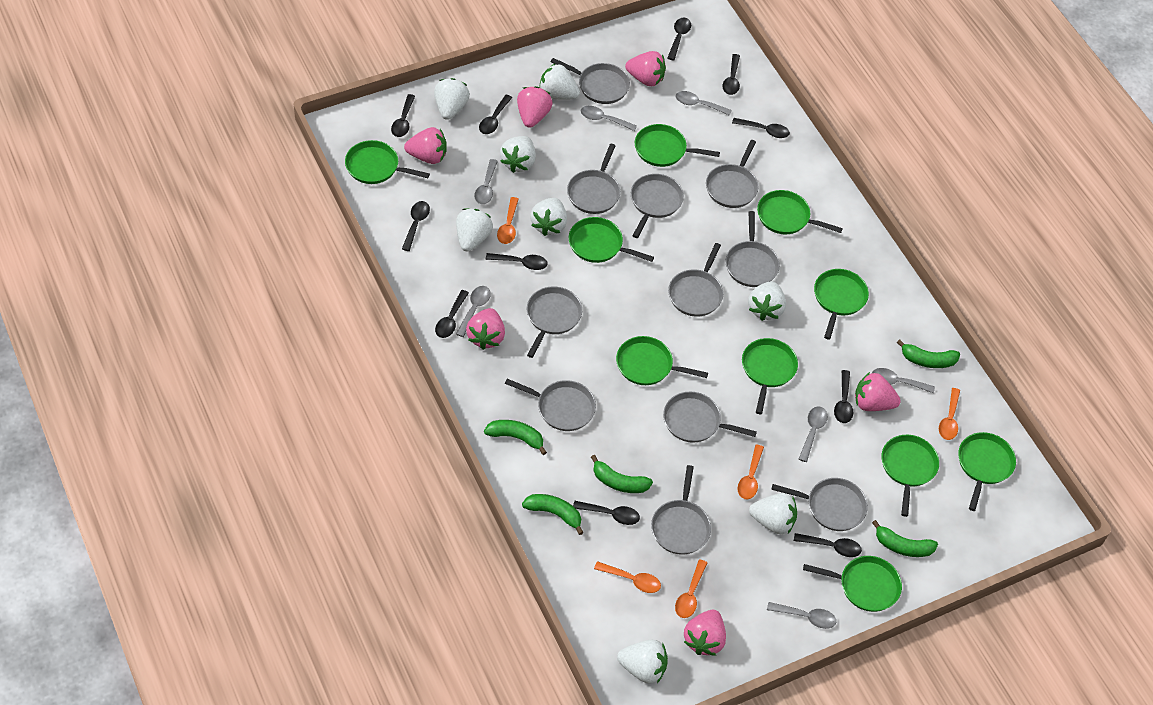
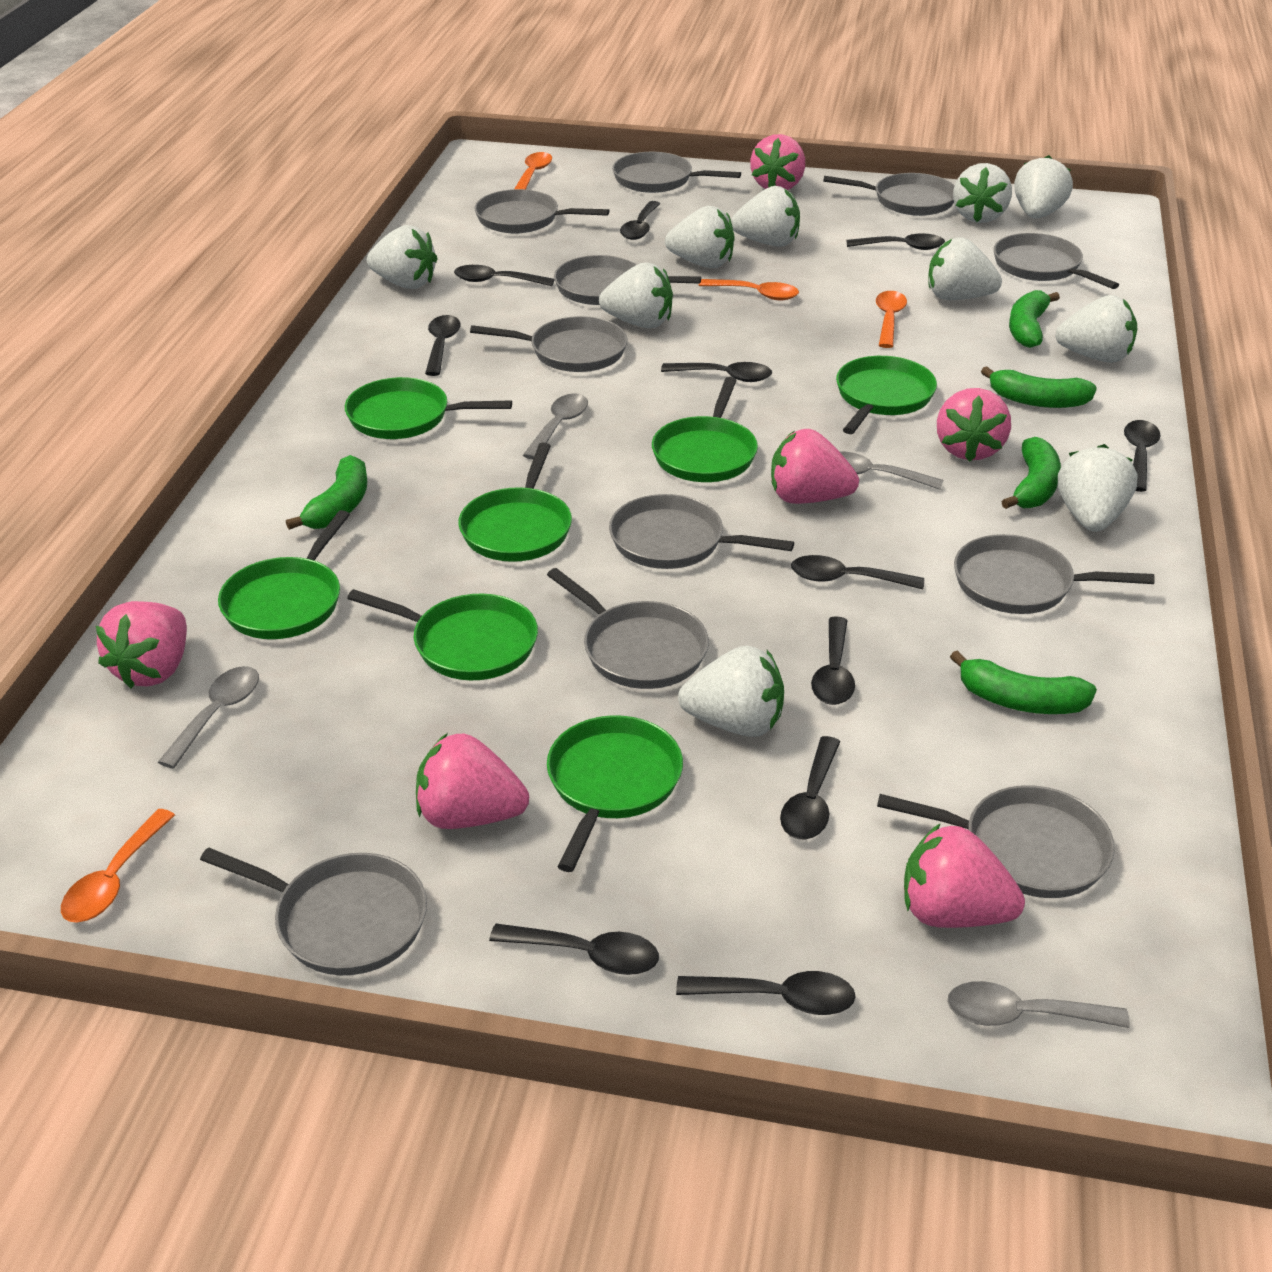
green pan: [345,140,430,184] [569,217,654,263] [616,336,708,385] [635,124,720,167] [742,338,798,414] [757,190,843,234] [803,556,902,612] [814,269,869,340] [882,435,939,517] [958,432,1016,511] = 10 -> [218,510,350,639] [345,377,512,439] [347,589,538,680] [458,443,572,562] [547,715,683,872] [652,377,758,482] [836,356,937,434] = 7
grey spoon: [456,286,491,337] [474,159,498,204] [581,106,637,131] [676,91,732,116] [767,602,836,629] [799,406,828,462] [872,368,935,393] = 7 -> [158,666,259,769] [523,393,588,460] [839,451,944,490] [947,981,1130,1028] = 4
orange spoon: [497,197,519,244] [594,561,661,593] [675,559,707,618] [737,445,764,499] [939,388,960,440] = 5 -> [61,809,175,922] [514,152,552,189] [698,279,799,300] [876,291,907,348] = 4
white strawberry: [434,78,470,120] [456,208,493,251] [500,136,536,173] [530,198,567,236] [539,63,580,100] [617,640,668,683] [748,281,786,321] [749,493,797,534] = 8 -> [367,225,438,289] [599,263,673,328] [665,206,735,268] [678,646,784,737] [731,186,800,247] [928,238,1002,300] [953,163,1012,223] [1014,155,1073,218] [1055,295,1138,363] [1058,444,1137,532] = 10

